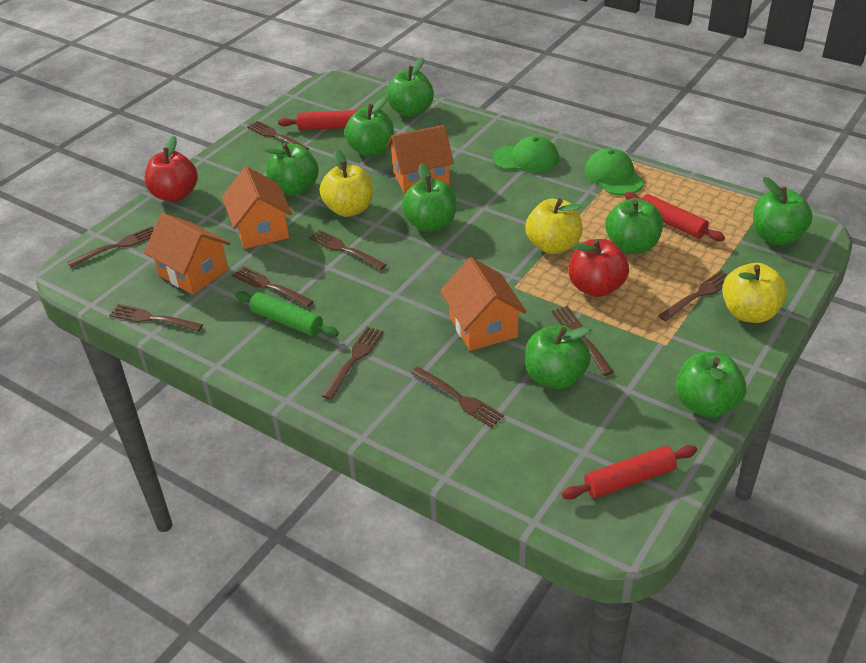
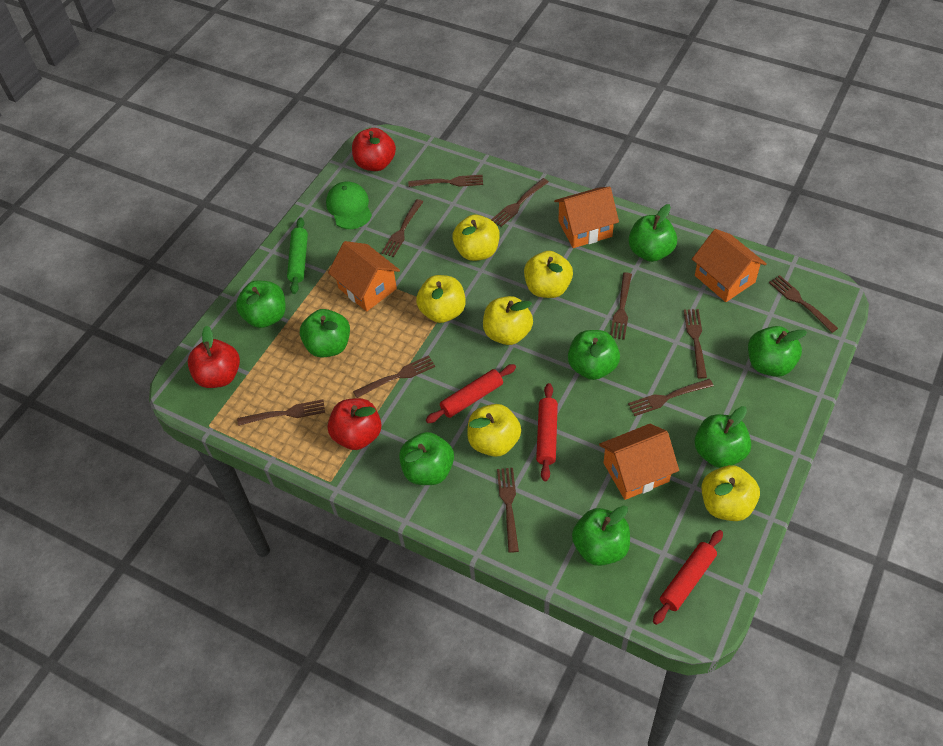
brown fork: [67,226,154,267] [109,304,203,332] [232,266,314,307] [247,121,309,150] [309,230,387,270] [322,327,384,400] [411,367,504,428] [552,306,614,376] [658,271,727,322] = 9 -> [237,399,325,426] [353,355,435,398] [381,199,423,257] [408,175,483,187] [491,178,549,227] [497,468,519,553] [610,273,632,340] [628,379,713,416] [684,309,707,379] [769,275,838,333] = 10
green cap: [492,136,559,173] [584,148,644,195] = 2 -> [326,181,372,229] = 1
red apple: [145,135,198,202] [568,239,629,297] = 2 -> [188,325,240,388] [328,398,382,450] [352,128,396,171] = 3
yellow apple: [320,149,373,217] [525,199,582,254] [722,263,787,323] = 3 -> [416,275,466,323] [452,215,500,261] [467,404,521,457] [483,296,533,345] [524,251,573,298] [701,465,760,521] = 6

